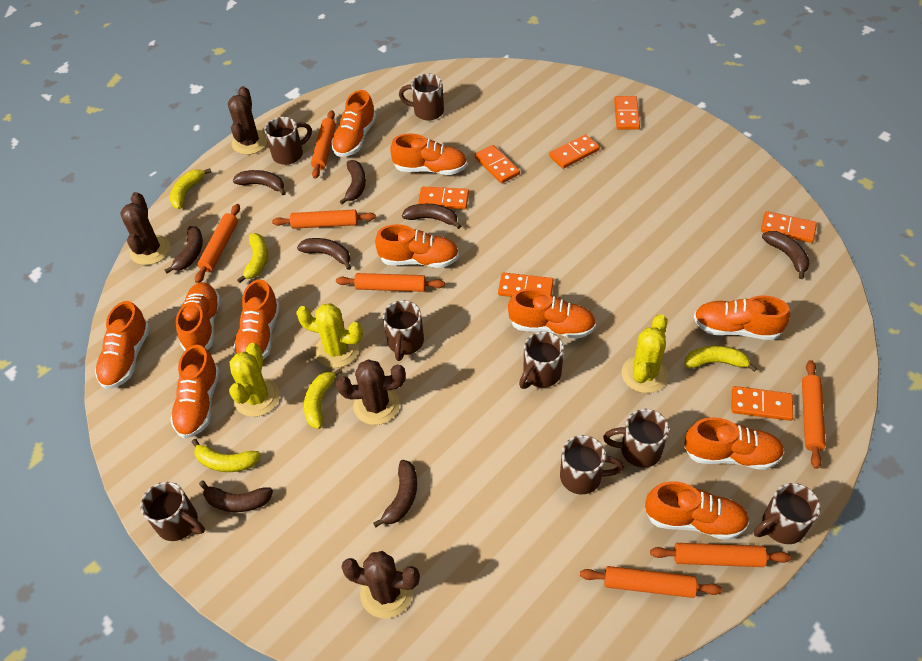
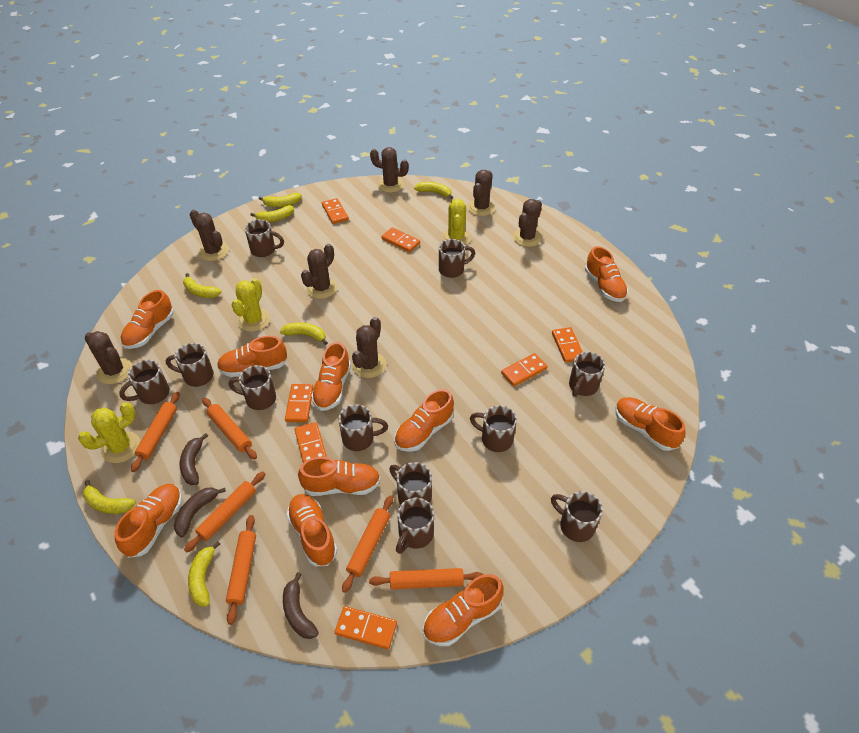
brown banana: [164,226,203,273] [199,481,273,512] [233,170,286,195] [297,238,351,270] [340,160,366,204] [373,460,417,527] [402,204,461,229] [762,231,810,279] = 8 -> [174,487,226,537] [180,433,208,485] [283,572,319,639] = 3
brown cactus: [120,192,170,265] [228,86,268,155] [336,359,406,425] [341,551,420,619] = 4 -> [85,331,132,384] [190,210,228,261] [301,244,337,299] [352,317,386,378] [370,147,409,193] [468,170,495,216] [513,199,542,247] = 7
brown mug: [140,482,205,541] [264,117,312,165] [383,300,424,361] [399,74,444,120] [519,331,564,389] [560,435,624,495] [603,409,669,468] [754,483,821,544] = 8 -> [119,360,170,404] [166,343,214,387] [229,365,276,410] [245,219,284,257] [338,404,388,451] [389,462,432,505] [396,498,434,554] [439,239,475,278] [470,405,517,452] [551,491,603,542] [569,352,605,397] = 11
orange rolling pin: [195,204,240,283] [272,209,376,229] [311,110,336,179] [336,273,445,292] [580,566,722,598] [650,543,791,567] [802,360,826,469] = 7 -> [131,392,180,472] [184,472,265,552] [202,398,257,460] [226,515,256,625] [342,495,393,593] [369,568,484,589] = 6
orange shoe: [95,301,150,389] [170,345,220,438] [176,283,221,351] [233,279,280,360] [331,90,376,157] [375,224,459,268] [390,133,467,175] [508,289,596,339] [645,481,750,540] [684,417,784,470] [694,296,790,340] = 11 -> [114,484,183,558] [121,290,174,349] [217,336,287,377] [286,494,338,566] [298,457,381,496] [311,342,351,411] [394,389,454,452] [423,574,504,646] [585,246,628,302] [615,397,685,451] = 10
yellow banana: [170,168,211,209] [192,439,261,472] [237,233,268,283] [304,368,342,429] [685,346,757,372] = 5 -> [83,480,136,514] [183,273,221,298] [188,541,220,607] [251,205,294,222] [259,193,301,207] [280,322,328,345] [414,182,453,199] = 7

